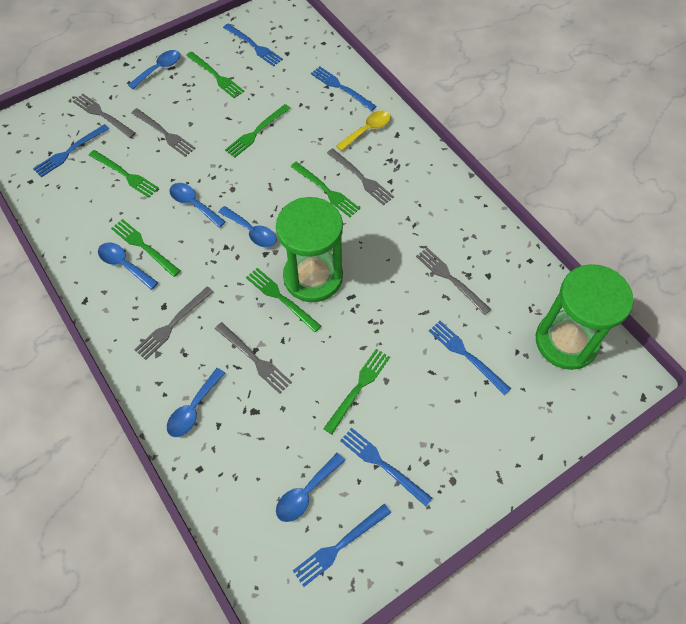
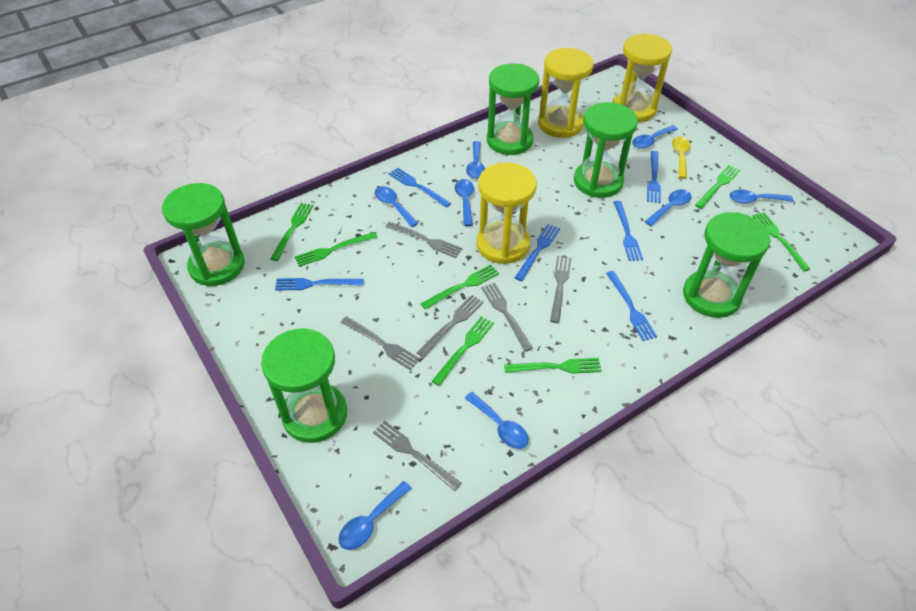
blue spoon: [98,243,158,290] [128,50,181,89] [167,368,225,437] [169,183,226,228] [218,206,276,248] [276,453,345,522] = 6 -> [338,481,412,550] [375,186,418,227] [455,179,474,226] [465,392,529,449] [466,141,485,179] [632,125,678,149] [645,189,691,226] [729,190,793,204] = 8
green hourglass: [276,197,343,302] [536,264,634,370] = 2 -> [162,183,245,286] [261,328,347,443] [487,63,539,155] [574,102,638,198] [683,212,771,318] = 5
yellow hourglass: none = 0 -> [476,163,537,264] [538,48,594,138] [613,33,672,122] = 3

